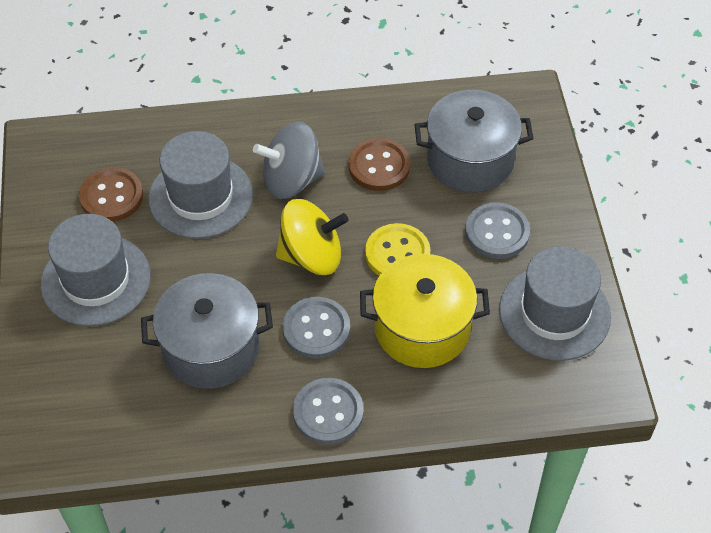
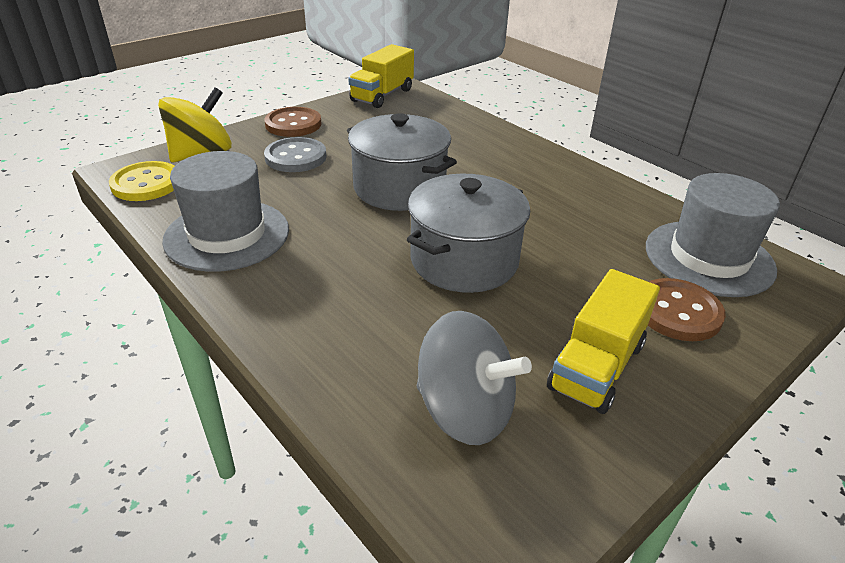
grey button: [283,297,350,359] [293,378,364,445] [465,202,530,259] = 3 -> [264,137,327,172] = 1
grey hat: [41,214,151,326] [148,131,253,239] [499,246,611,361] = 3 -> [162,151,289,272] [646,173,780,297] = 2
yellow pot: [360,254,490,368] = 1 -> none = 0
yellow truck: none = 0 -> [348,44,414,108] [547,269,660,414] = 2

